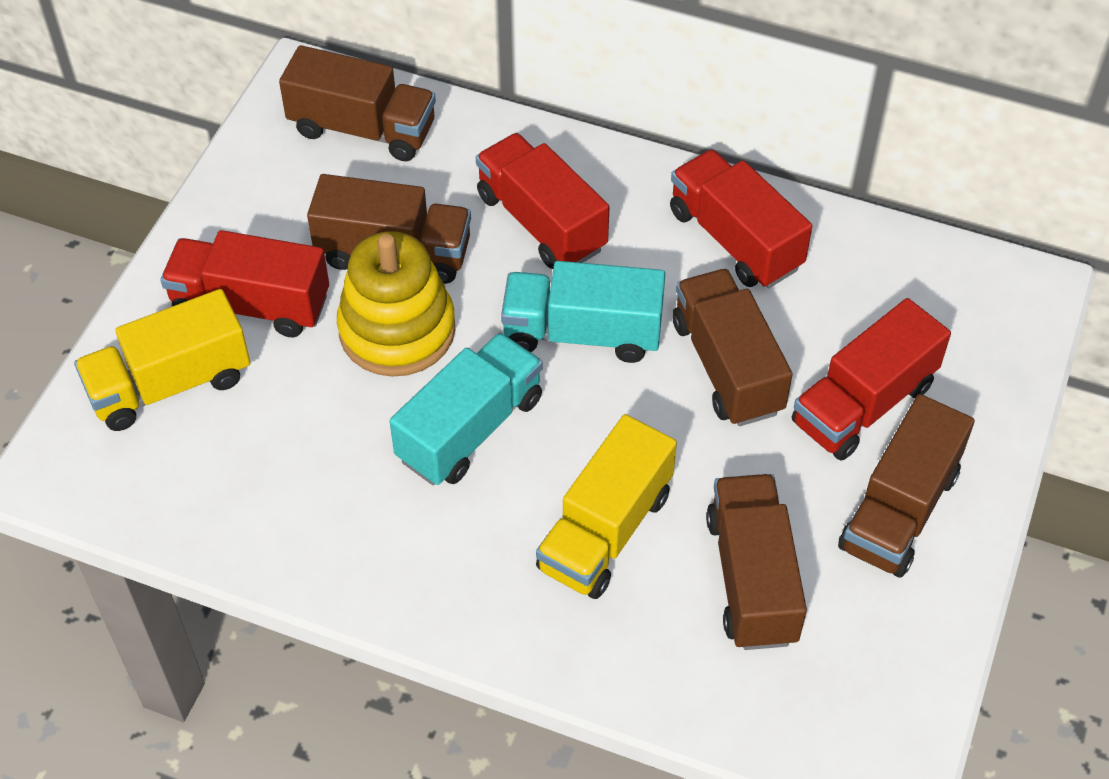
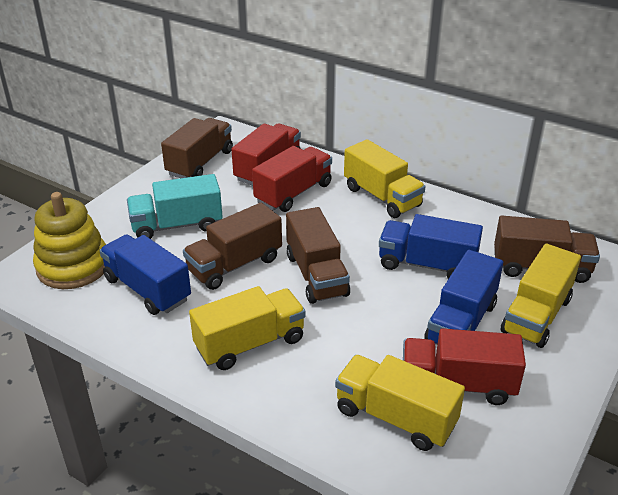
blue truck: none = 0 -> [99,234,191,315] [379,214,483,279] [424,250,503,345] = 3
brown truck: [279,45,436,161] [307,174,471,284] [672,269,793,426] [706,474,807,650] [838,394,975,578] = 5 -> [161,118,233,178] [183,203,282,290] [286,207,350,304] [494,216,600,283] = 4
red truck: [161,230,329,338] [476,133,609,269] [670,149,812,288] [792,298,951,461] = 4 -> [231,123,301,186] [252,146,332,212] [403,328,526,405] = 3
turquoise truck: [390,333,543,485] [501,261,665,363] = 2 -> [127,174,223,239] = 1
yellow truck: [74,289,250,431] [536,414,677,599] = 2 -> [189,286,306,370] [335,355,465,451] [344,139,425,218] [501,244,581,348] = 4

